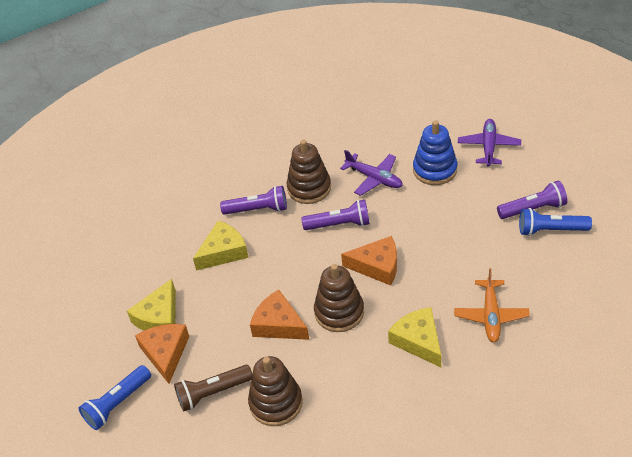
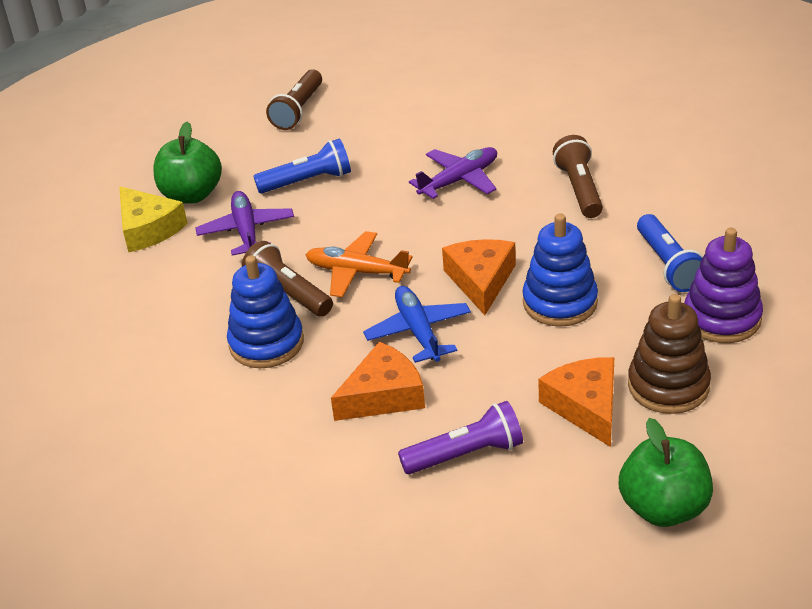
blue plane: none = 0 -> [363,286,471,363] = 1
blue stacking toy: [413,120,457,185] = 1 -> [227,255,304,368] [522,213,598,327] = 2
brown flashlight: [174,365,252,412] = 1 -> [242,241,333,317] [266,69,322,130] [553,135,603,218] = 3
brown stacking toy: [248,356,303,426] [287,140,331,204] [314,264,364,332] = 3 -> [628,294,711,414] = 1
green apple: none = 0 -> [153,122,222,204] [619,418,713,527] = 2
purple flashlight: [220,186,287,215] [301,200,370,230] [497,181,567,219] = 3 -> [398,401,523,474] = 1
purple stacking toy: none = 0 -> [684,228,763,343] = 1
yellow cheese: [127,279,176,331] [193,221,249,271] [388,307,441,367] = 3 -> [119,186,188,252] = 1

